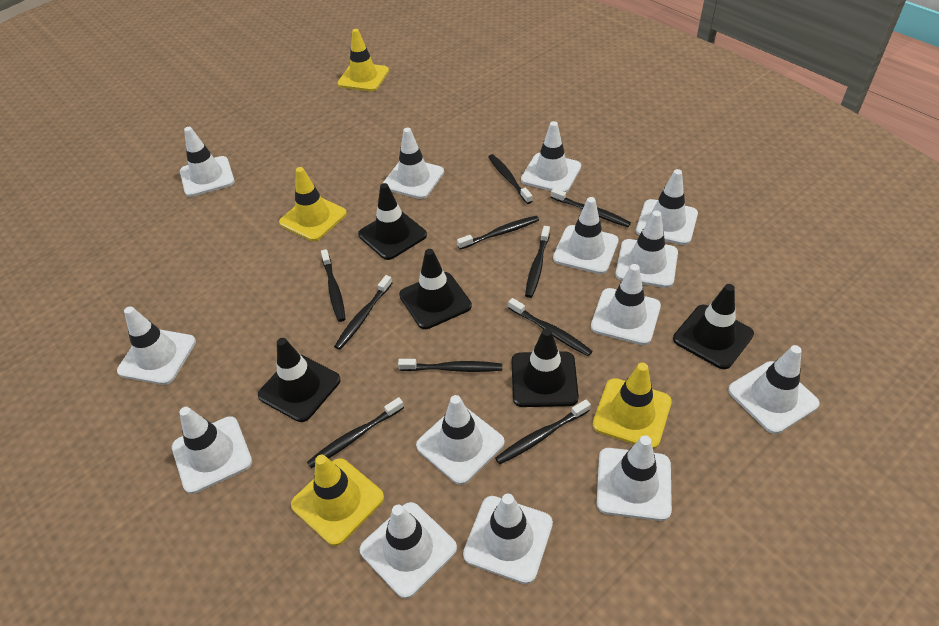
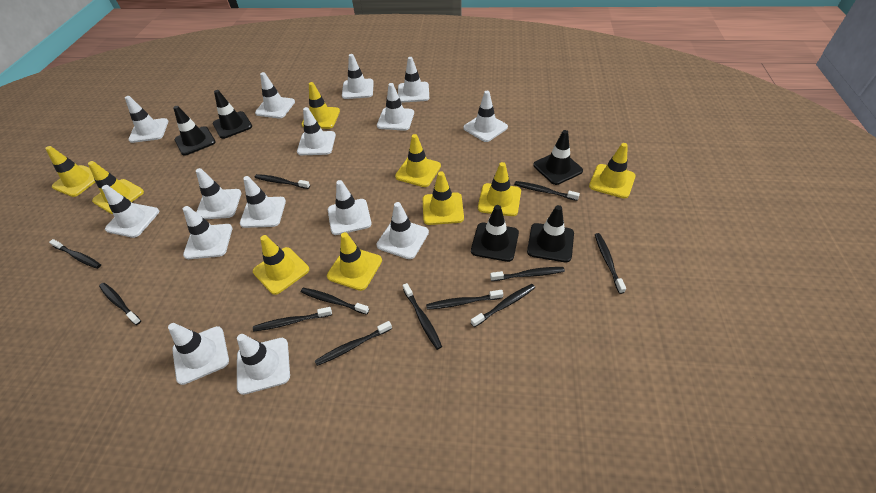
black toothbrush: [307,397,404,468] [321,249,345,322] [334,275,392,350] [398,359,502,372] [457,216,539,250] [488,154,532,204] [495,400,591,465] [508,298,593,356] [525,226,550,298] [551,188,631,227] = 10 -> [49,239,101,269] [99,283,141,325] [253,307,332,332] [255,174,310,189] [301,288,369,315] [315,321,392,366] [403,283,442,350] [426,290,503,310] [471,284,535,327] [490,267,565,281] [514,181,580,201] [595,233,626,294] = 12
white traffic cone: [117,306,196,385] [172,407,252,494] [180,127,235,197] [360,502,457,599] [383,128,444,199] [416,395,505,485] [463,494,553,584] [521,121,581,193] [553,197,619,274] [591,264,661,345] [597,435,672,521] [615,210,678,288] [636,169,698,245] [728,345,820,434] = 14 -> [102,185,159,238] [125,96,168,143] [168,323,229,385] [183,206,232,259] [196,168,241,219] [237,334,290,395] [240,176,286,228] [255,72,295,119] [297,107,336,155] [328,180,372,235] [342,54,374,99] [377,83,414,131] [377,202,429,259] [398,57,429,103] [463,91,508,142] = 15
yellow traffic cone: [279,167,347,241] [291,455,384,546] [337,29,389,91] [592,363,672,449] = 4 -> [45,146,95,197] [88,161,144,214] [253,235,309,295] [302,82,340,129] [327,232,382,291] [395,134,441,187] [423,171,464,225] [478,162,521,216] [589,143,636,199] = 9

